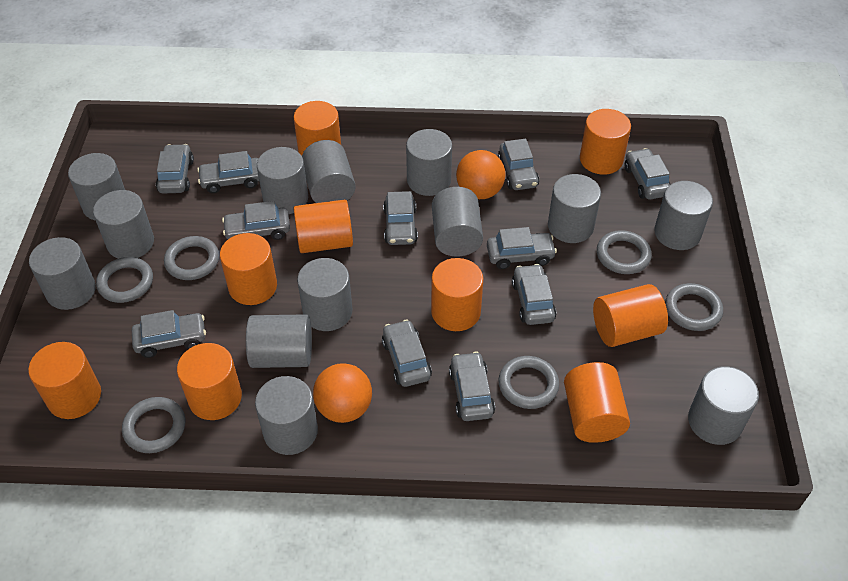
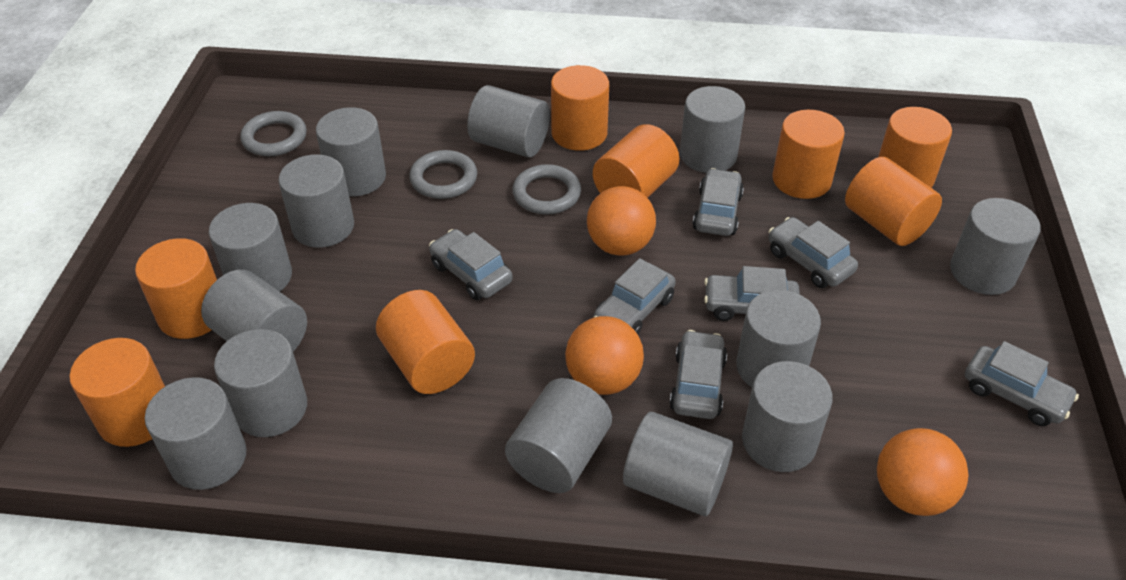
grey car: [132,310,206,358] [156,144,194,194] [197,151,259,193] [222,201,290,240] [382,320,432,387] [383,191,418,245] [449,352,495,421] [487,227,557,269] [498,139,539,190] [512,264,556,325] [625,148,671,199] = 11 -> [429,229,513,300] [594,258,676,334] [669,330,727,419] [693,168,744,236] [704,266,800,321] [769,217,858,288] [965,341,1079,426] = 7
grey ring: [96,257,153,303] [122,397,185,453] [164,236,219,280] [498,356,559,409] [597,230,652,274] [665,283,723,331] = 6 -> [240,111,307,156] [409,150,477,199] [512,164,581,215] = 3
orange ball: [313,363,372,423] [456,150,505,199] = 2 -> [565,316,644,395] [587,186,656,256] [877,428,968,516] = 3
orange cylinder: [28,342,101,419] [177,343,242,420] [220,233,277,305] [293,101,341,156] [293,200,353,253] [431,258,483,331] [564,362,630,443] [580,109,631,175] [593,284,668,347] = 9 -> [69,338,165,447] [135,238,217,339] [376,290,475,394] [551,65,609,151] [593,124,679,198] [772,110,845,199] [845,157,942,246] [878,107,952,188] = 8

